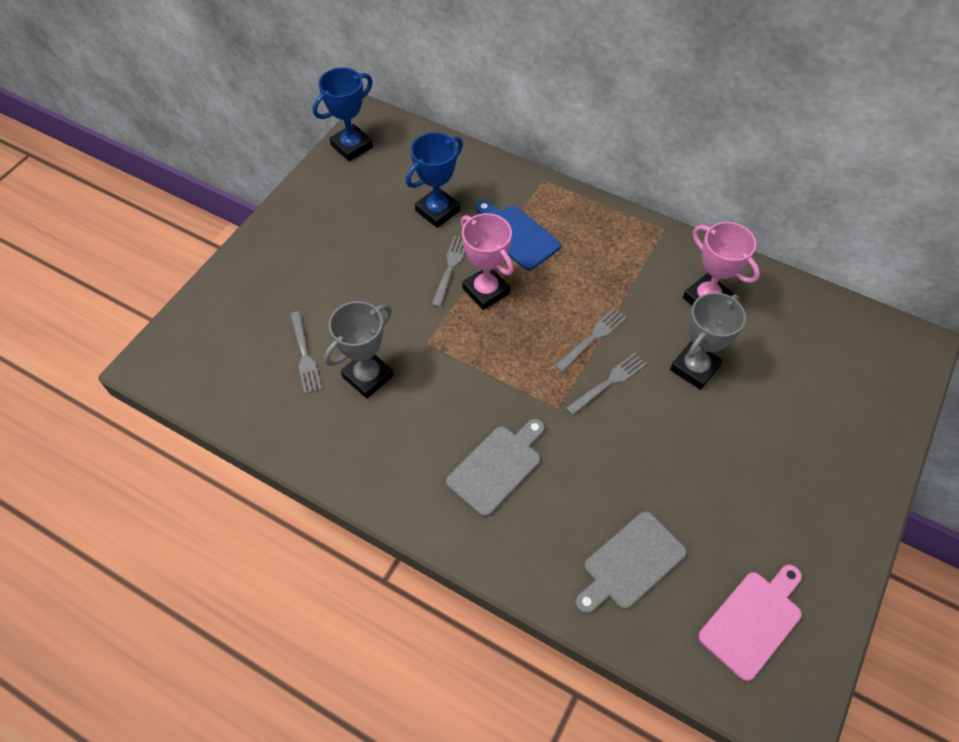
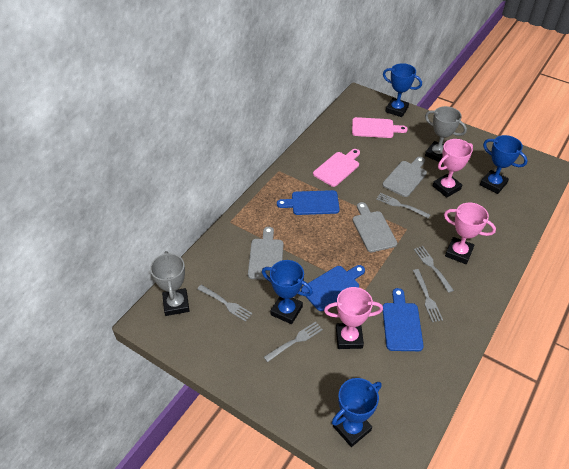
blue cutting board: [476,200,561,270] = 1 -> [277,190,340,215] [301,265,365,311] [383,288,424,351] = 3
blue trophy: [313,67,373,161] [406,132,463,228] = 2 -> [262,260,313,324] [332,378,382,447] [383,63,422,117] [480,135,528,194] = 4
grey cutting board: [446,419,545,517] [575,511,686,614] = 2 -> [248,227,283,280] [353,202,397,252] [382,157,427,197] = 3
grey fork: [290,311,322,394] [431,236,465,307] [555,308,627,372] [566,353,647,415] = 4 -> [197,285,252,322] [264,322,323,362] [376,193,430,218] [413,269,443,322] [414,246,454,293] = 5
pink cutting board: [698,565,802,681] = 1 -> [313,149,360,187] [352,117,408,138] = 2
pink trophy: [461,213,514,310] [683,222,760,306] = 2 -> [324,287,383,349] [433,139,473,198] [444,203,496,264] = 3

